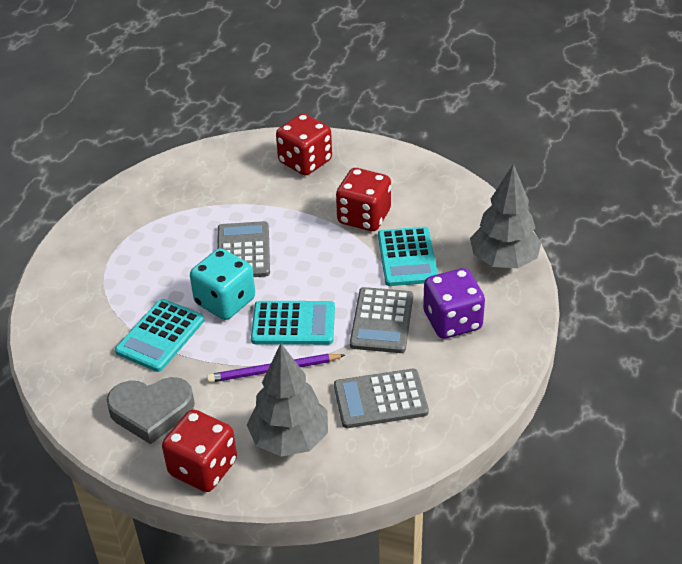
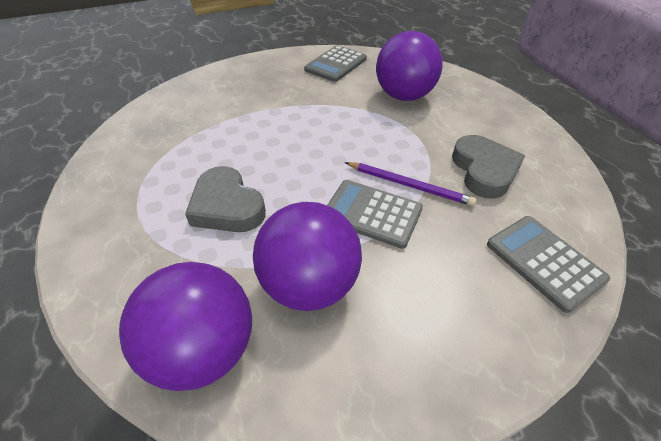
grey heart: [106,377,195,444] = 1 -> [185,166,266,232] [452,135,525,199] = 2
grey tree: [247,343,328,457] [470,164,541,268] = 2 -> none = 0
purple ball: none = 0 -> [119,262,252,391] [253,202,362,311] [376,31,443,101] = 3
purple dice: [423,268,485,339] = 1 -> none = 0
red dice: [162,409,237,492] [276,113,332,176] [336,168,391,231] = 3 -> none = 0
turquoise calculator: [115,299,205,372] [251,301,335,345] [378,227,438,286] = 3 -> none = 0
turquoise dice: [190,248,255,320] = 1 -> none = 0

